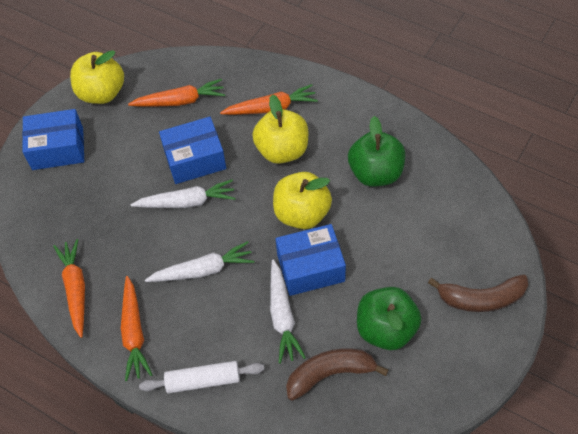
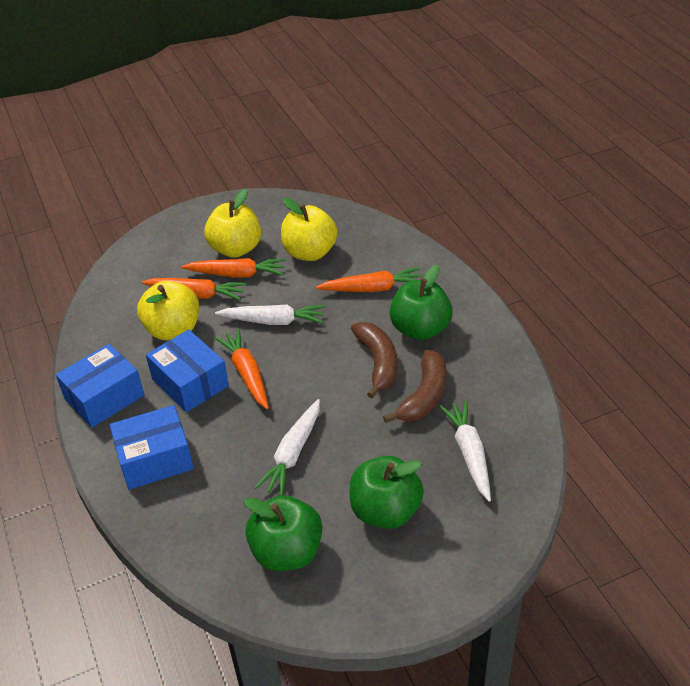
green apple: [348,116,405,187] [357,287,421,350] = 2 -> [244,495,322,571] [350,456,424,529] [390,265,453,340] = 3
white rolling pin: [139,361,265,393] = 1 -> none = 0

